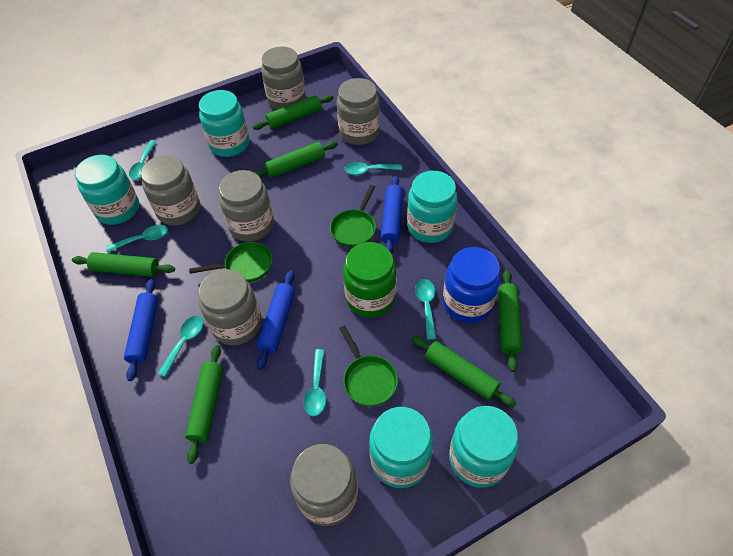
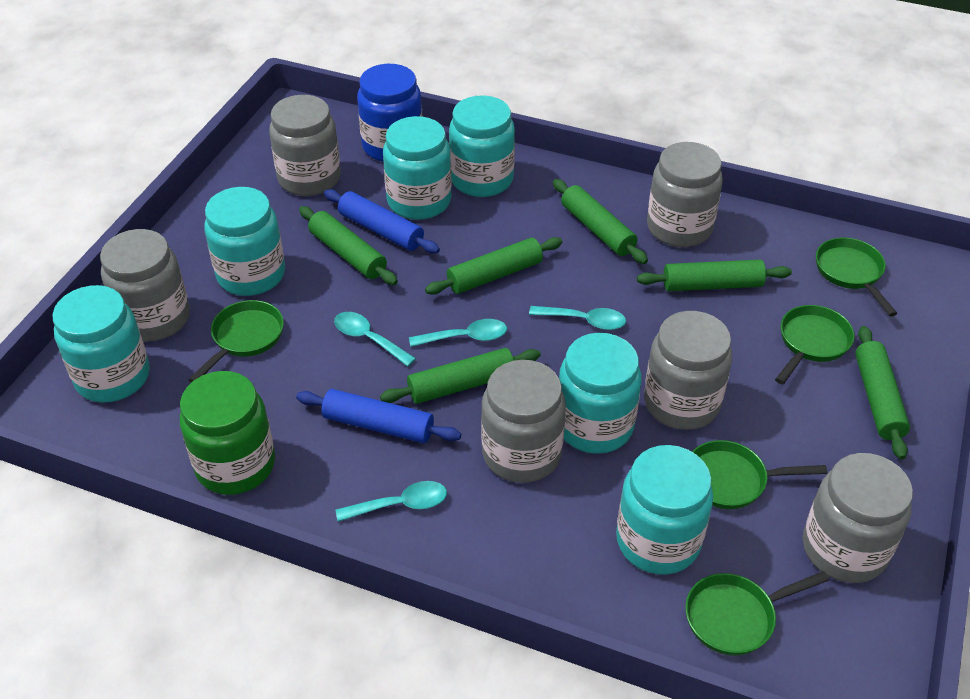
blue rolling pin: [124,279,158,381] [257,271,295,370] [381,175,403,253] = 3 -> [296,389,461,443] [324,189,440,254] = 2
green pan: [189,242,272,282] [330,185,376,247] [339,325,398,406] = 3 -> [188,300,284,383] [685,571,829,656] [692,440,827,509] [775,305,855,384] [816,238,898,317] = 5
turquoise jar: [75,155,139,225] [199,90,250,157] [369,407,433,488] [407,171,457,243] [449,406,519,488] = 5 -> [52,285,150,403] [204,187,285,296] [383,116,452,220] [449,95,515,197] [559,333,642,454] [616,445,713,574] = 6
turquoise spoon: [106,225,168,253] [129,140,156,179] [157,315,204,377] [304,349,326,416] [344,162,402,175] [415,279,436,340] = 6 -> [334,312,416,367] [336,481,447,522] [409,319,507,347] [529,306,626,330] = 4

